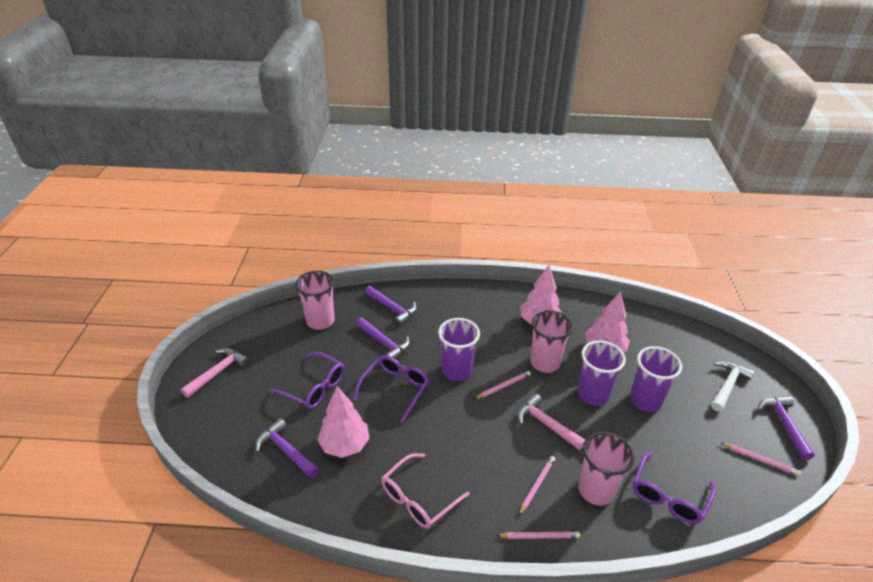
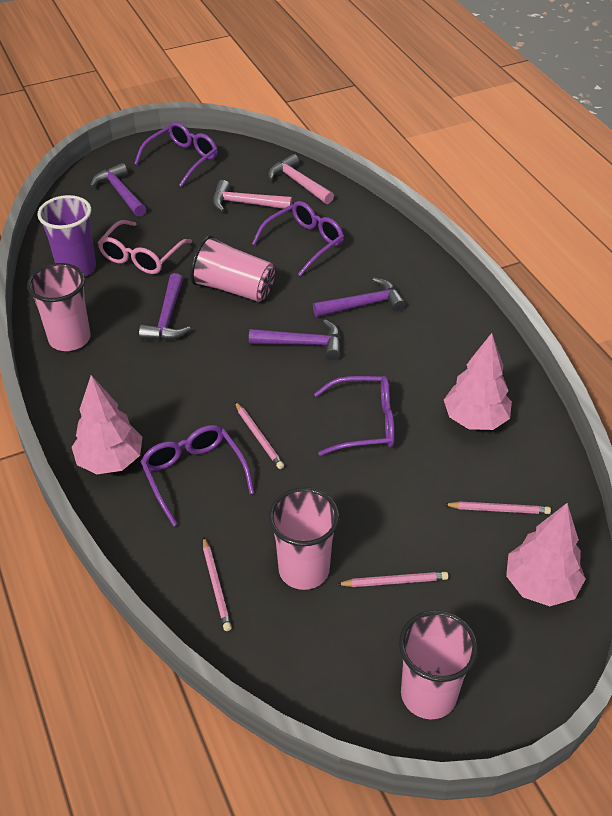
pink cup: [295,271,335,330] [530,310,573,373] [578,432,634,506] = 3 -> [27,263,91,351] [190,235,275,302] [268,487,340,590] [399,610,478,719] = 4
purple cup: [438,318,480,381] [577,341,626,406] [630,346,682,412] = 3 -> [37,195,96,276] = 1
purple glasses: [270,352,344,409] [353,355,429,423] [633,452,716,524] = 3 -> [134,122,218,187] [141,425,254,527] [252,201,344,276] [314,376,395,456] = 4
white hammer: [711,361,755,412] = 1 -> none = 0

